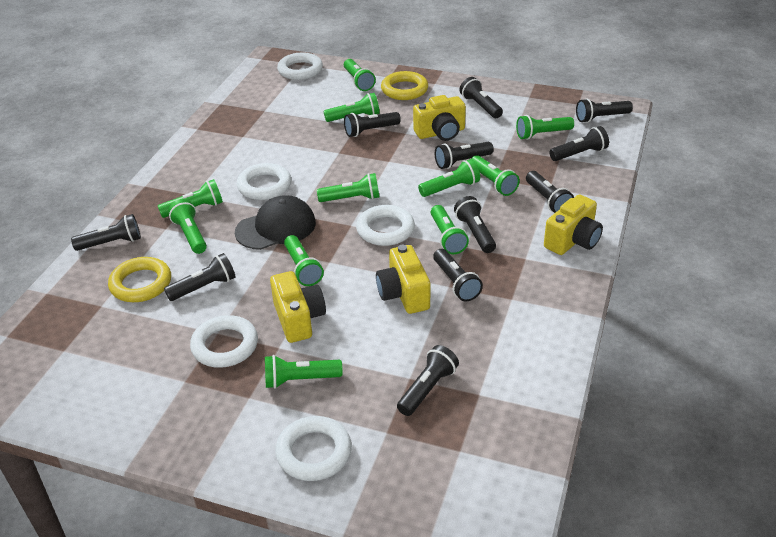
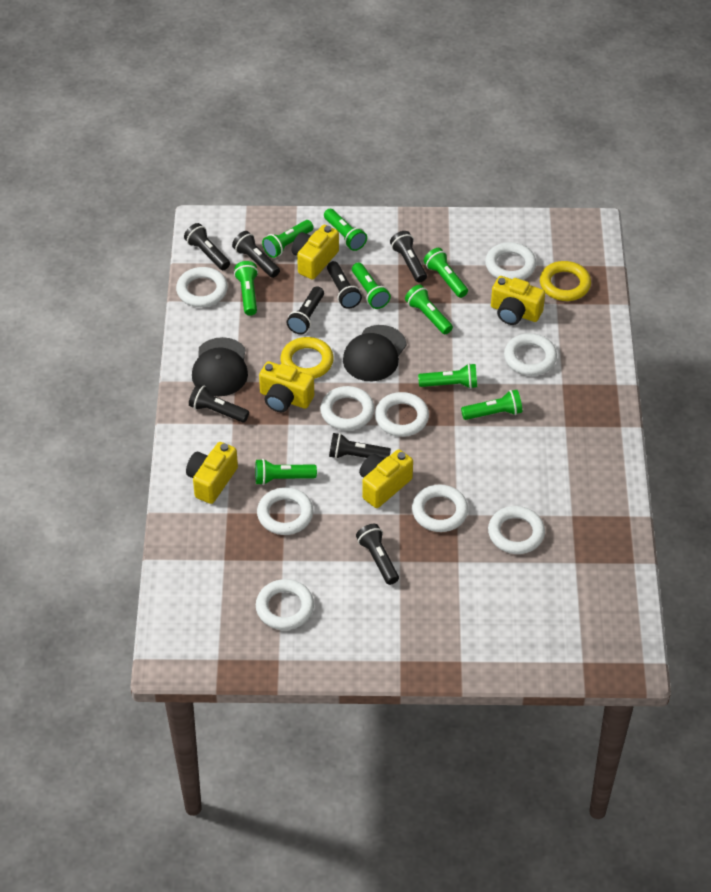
black cap: [235,195,316,250] = 1 -> [192,337,248,396] [343,325,407,381] = 2
black flashlight: [71,214,141,251] [164,253,236,301] [344,112,401,137] [397,345,459,416] [433,249,483,301] [435,142,494,169] [454,196,496,253] [460,77,503,118] [526,171,574,213] [549,126,609,161] [576,98,633,123] = 11 -> [184,223,230,270] [189,384,249,423] [232,231,280,278] [287,286,324,334] [327,261,362,309] [329,433,391,459] [356,524,399,585] [390,231,427,283] = 8
green flashlight: [158,179,223,218] [168,199,207,254] [265,355,343,389] [284,235,324,286] [317,173,380,202] [324,93,380,122] [344,59,376,91] [418,159,480,197] [431,205,469,255] [471,155,520,196] [516,115,574,140] = 11 -> [234,261,258,316] [255,459,317,485] [262,220,314,258] [324,209,367,251] [352,263,391,309] [405,285,453,334] [418,363,477,389] [424,248,468,298] [461,390,522,420] = 9
white ring: [190,315,258,368] [237,163,291,200] [275,416,352,481] [277,53,323,80] [356,205,415,246] = 5 -> [176,267,228,307] [256,579,314,630] [257,487,313,535] [320,386,375,430] [375,392,429,437] [412,484,468,532] [485,242,536,280] [488,506,545,554] [504,333,557,376] = 9
yellow camera: [270,271,326,343] [376,245,430,314] [413,95,466,141] [544,194,603,255] = 4 -> [186,442,238,504] [259,361,314,412] [292,225,339,280] [359,449,413,508] [491,276,545,325] = 5

